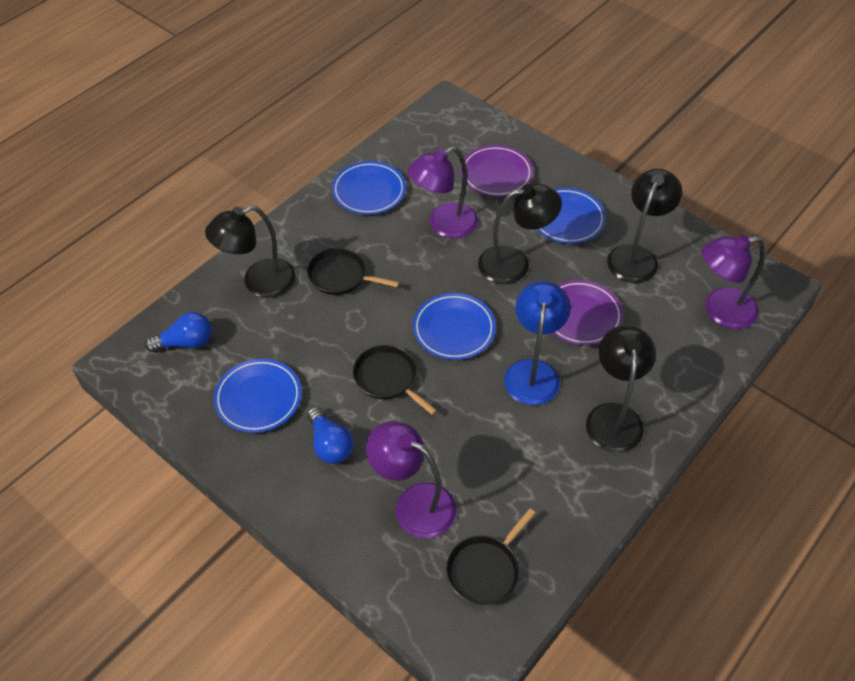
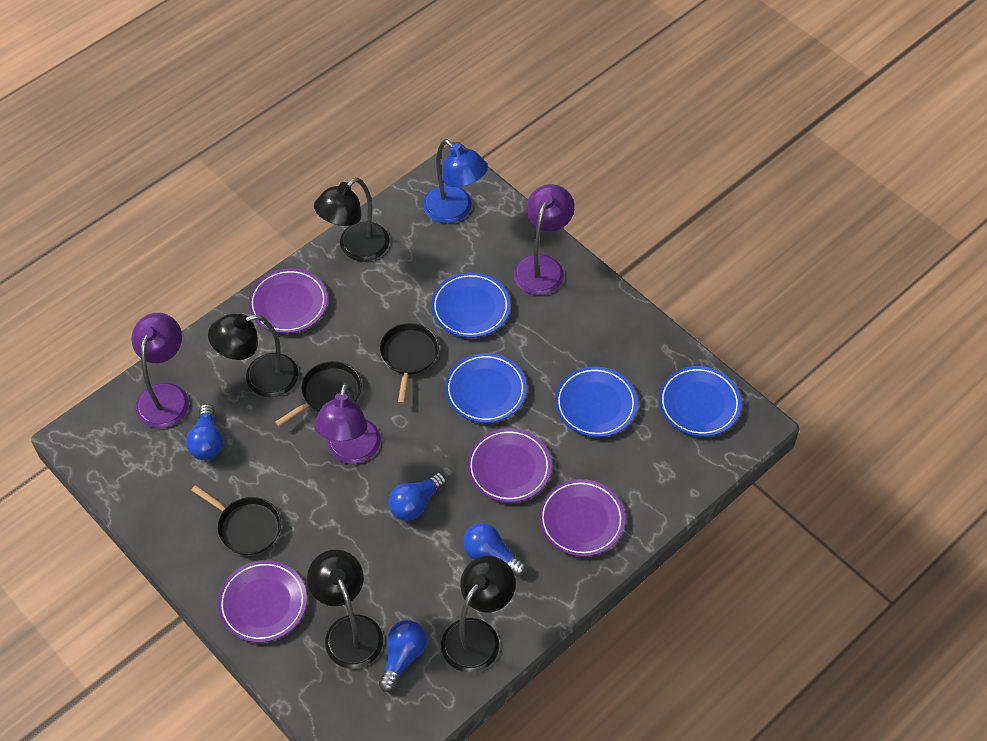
blue light bulb: [145,312,212,352] [307,406,353,464] = 2 -> [186,404,223,460] [379,620,427,692] [388,472,446,521] [463,523,527,577] = 4
purple plate: [460,145,533,197] [552,280,623,346] = 2 -> [218,560,307,643] [248,268,328,333] [467,428,552,503] [539,479,625,557] = 4

